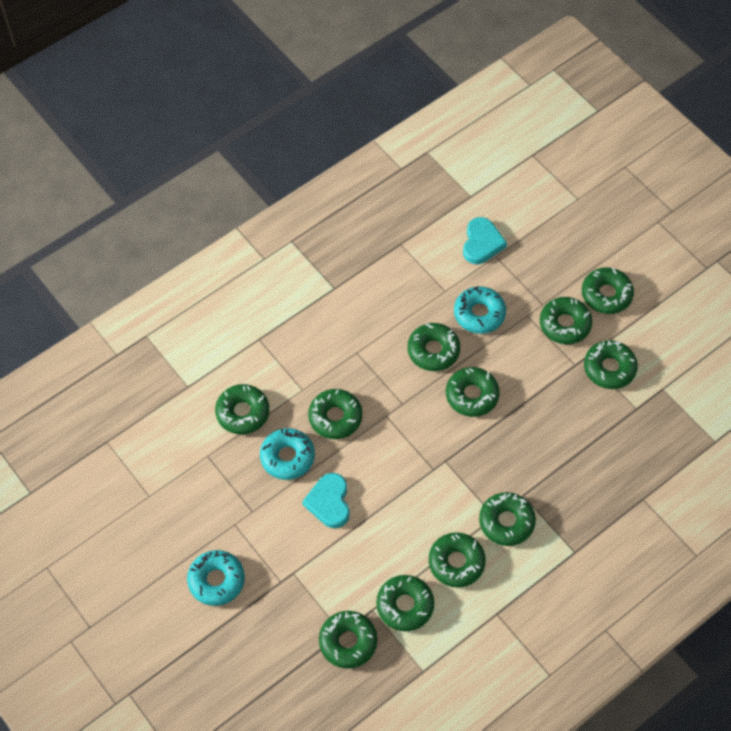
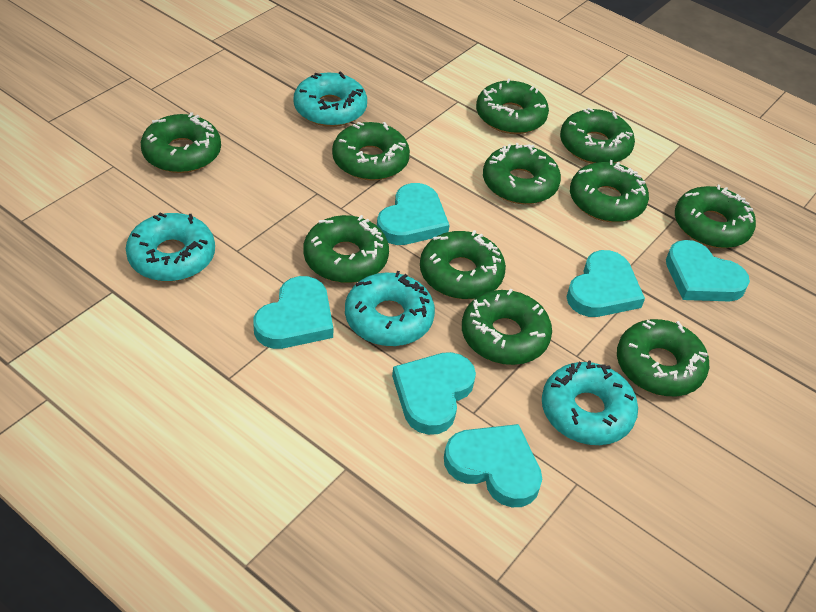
turquoise donut: [187,550,245,606] [260,428,315,480] [454,286,506,334] = 3 -> [126,213,215,282] [294,71,367,127] [345,271,435,346] [542,360,638,445] = 4
turquoise heart: [302,473,350,528] [463,217,507,264] = 2 -> [253,276,333,349] [377,183,450,245] [392,352,476,435] [444,424,542,507] [567,250,645,317] [666,240,750,301] = 6

